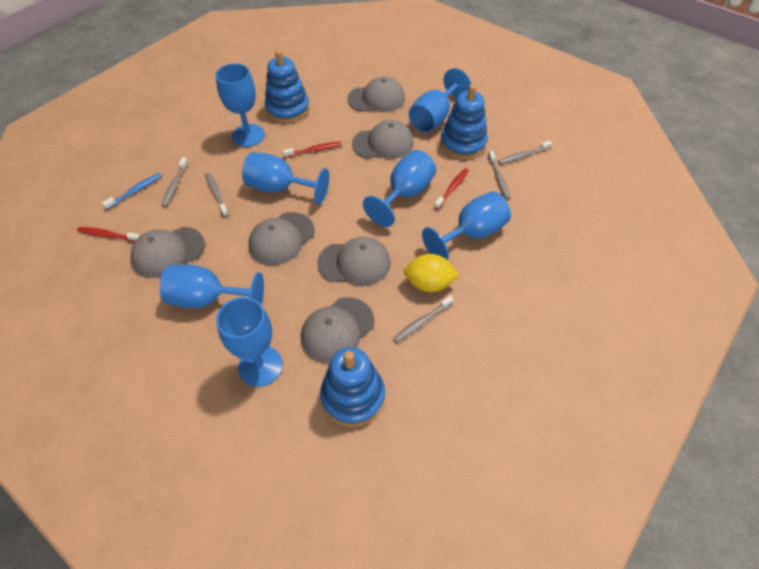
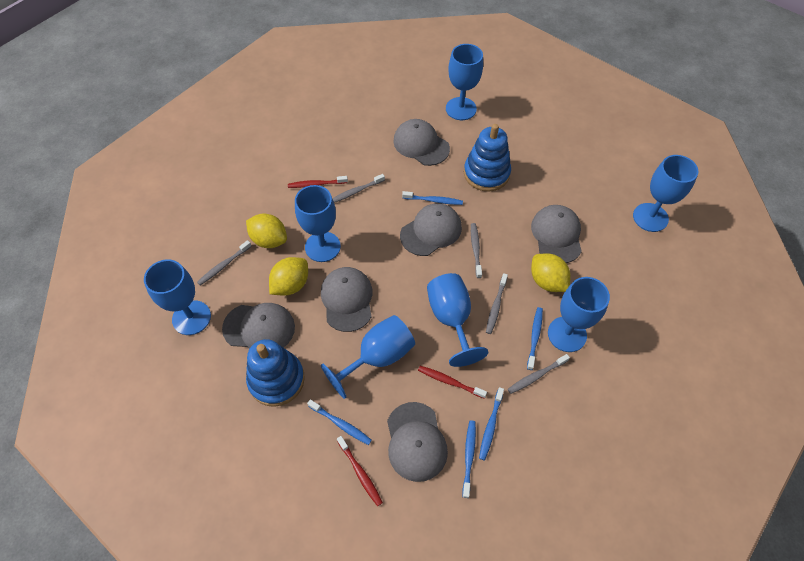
blue stacking toy: [265,50,310,123] [320,347,385,427] [440,85,488,159] = 3 -> [246,339,305,407] [464,124,511,192] = 2
blue toothbrush: [102,173,161,210] = 1 -> [307,399,372,445] [402,191,463,205] [462,421,476,498] [479,387,504,460] [527,307,543,370] = 5
yellow lemon: [404,254,459,292] = 1 -> [246,214,287,248] [269,257,308,296] [531,253,571,292] = 3

